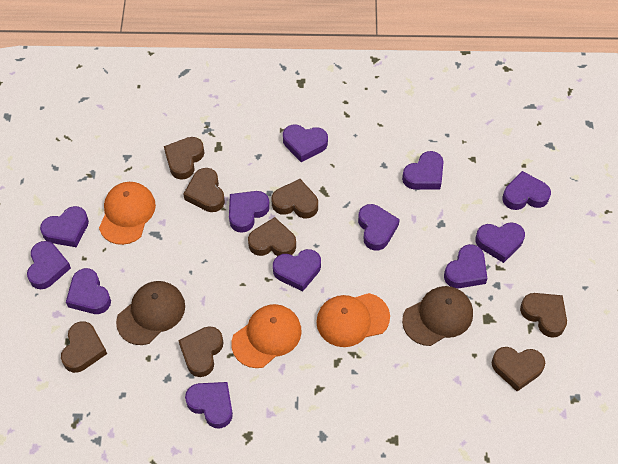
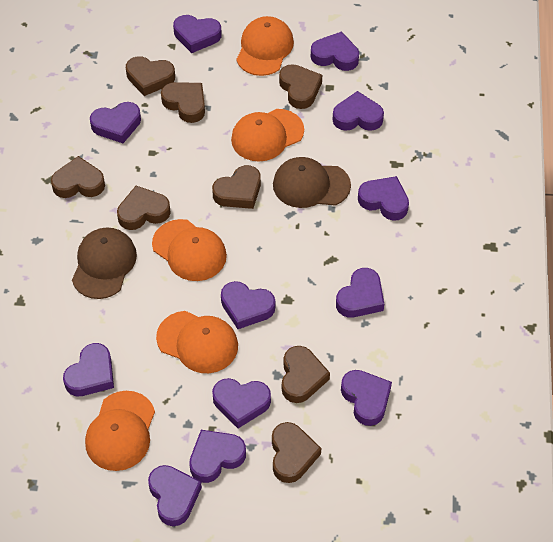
orange cap: [99,182,156,245] [231,304,302,368] [316,293,390,347] = 3 -> [85,391,155,471] [152,219,227,281] [156,311,238,373] [231,109,304,162] [236,16,294,76] = 5

